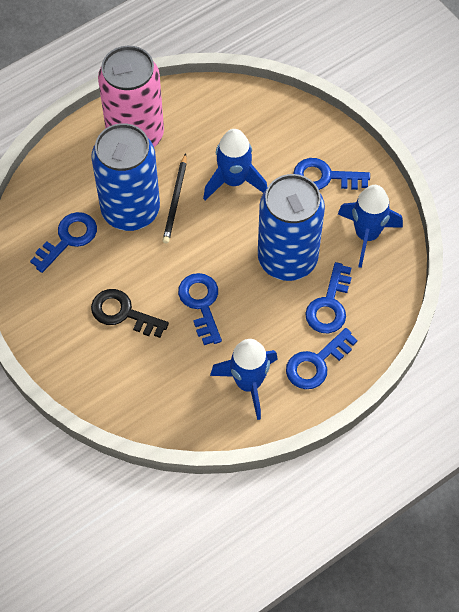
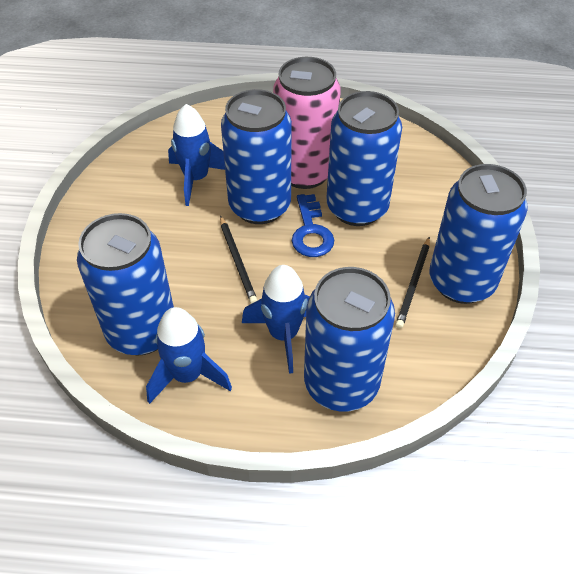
black key: [91,289,169,338] = 1 -> none = 0
black pencil: [163,153,187,244] = 1 -> [220,216,258,304] [395,237,430,329] = 2
blue can: [91,123,160,231] [258,174,325,281] = 2 -> [77,213,174,355] [221,89,292,224] [304,267,395,412] [327,91,402,226] [429,164,528,304] = 5
blue key: [30,212,97,273] [178,273,222,345] [286,328,357,389] [293,158,370,190] [305,262,352,333] = 5 -> [292,194,334,257] = 1

